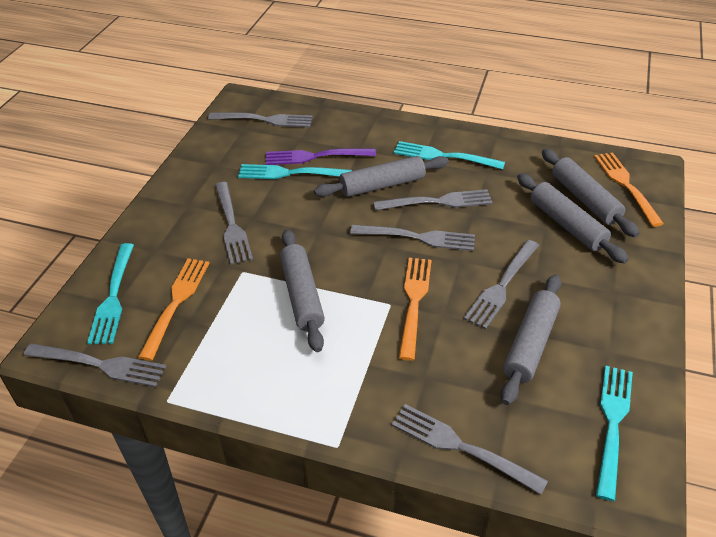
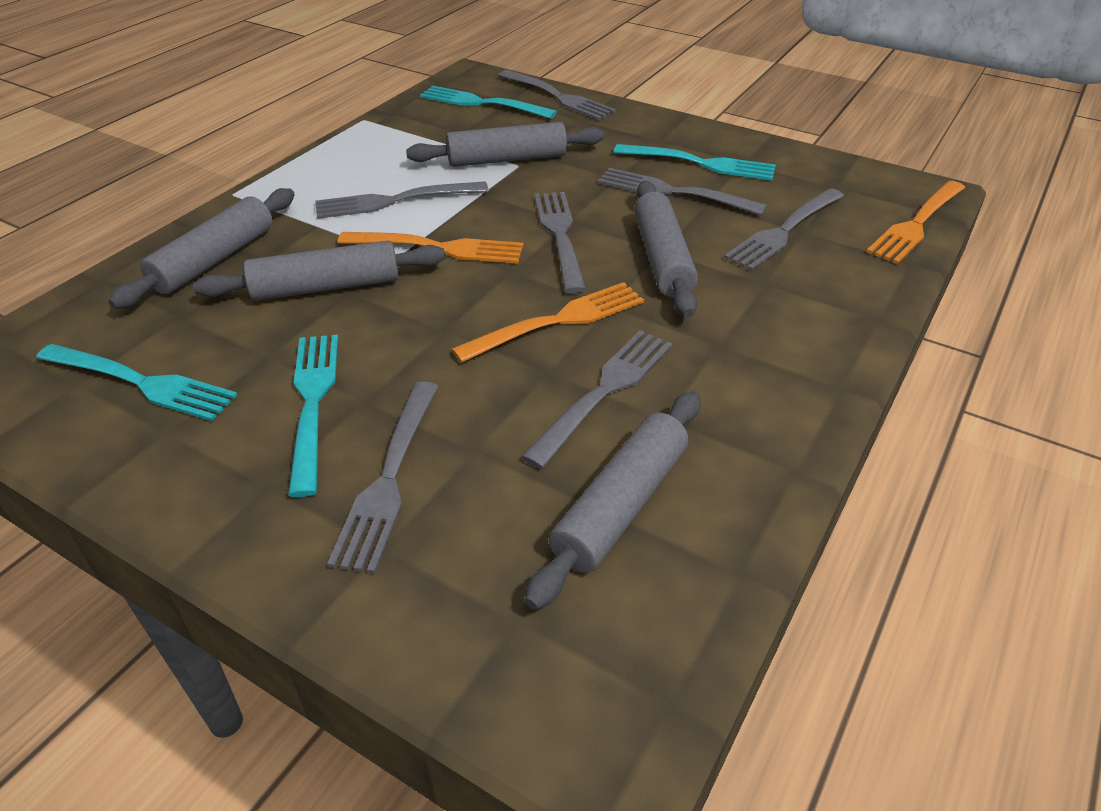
purple fork: [266,148,376,165] = 1 -> none = 0

